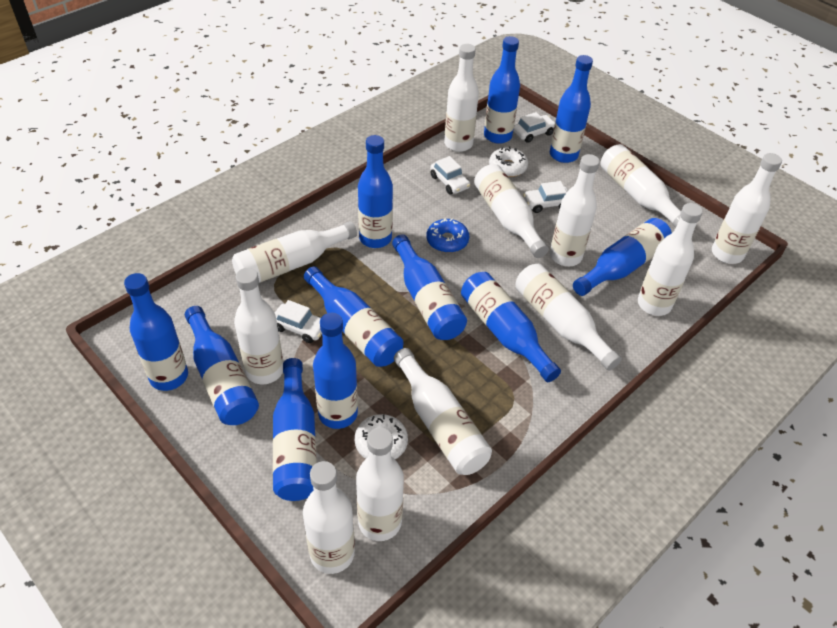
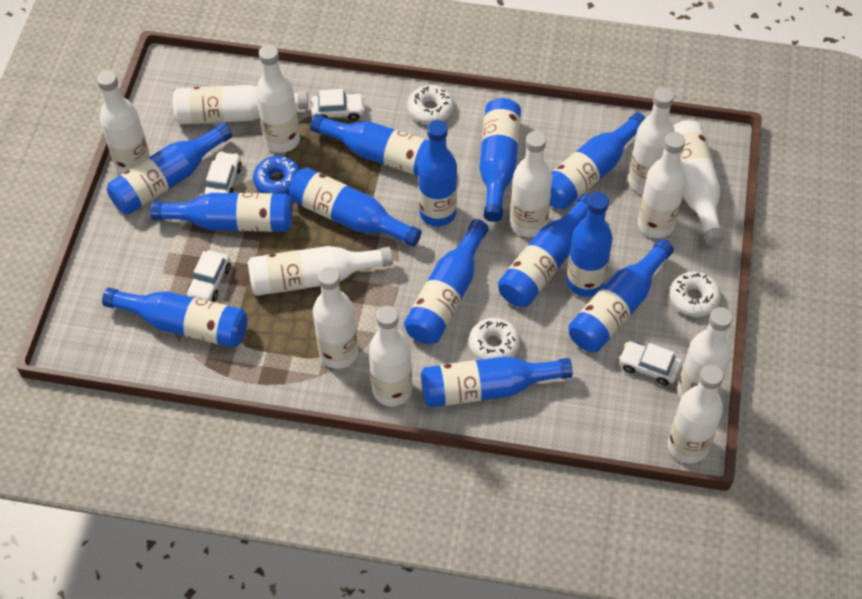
blue bottle: [124,273,188,391] [185,306,259,425] [273,358,317,501] [304,267,403,367] [313,313,358,429] [358,135,393,248] [392,234,467,340] [461,272,561,382] [484,36,520,144] [550,55,593,163] [573,218,672,296] = 11 -> [102,288,247,348] [107,122,232,215] [150,193,293,232] [289,167,422,247] [310,114,429,176] [404,219,489,344] [418,120,457,226] [421,356,573,408] [479,98,521,222] [498,194,590,307] [550,112,646,210] [566,192,613,297] [568,239,674,352] = 13
white donut: [355,414,408,459] [489,147,528,177] = 2 -> [407,85,454,124] [469,318,520,360] [670,271,721,317] = 3

